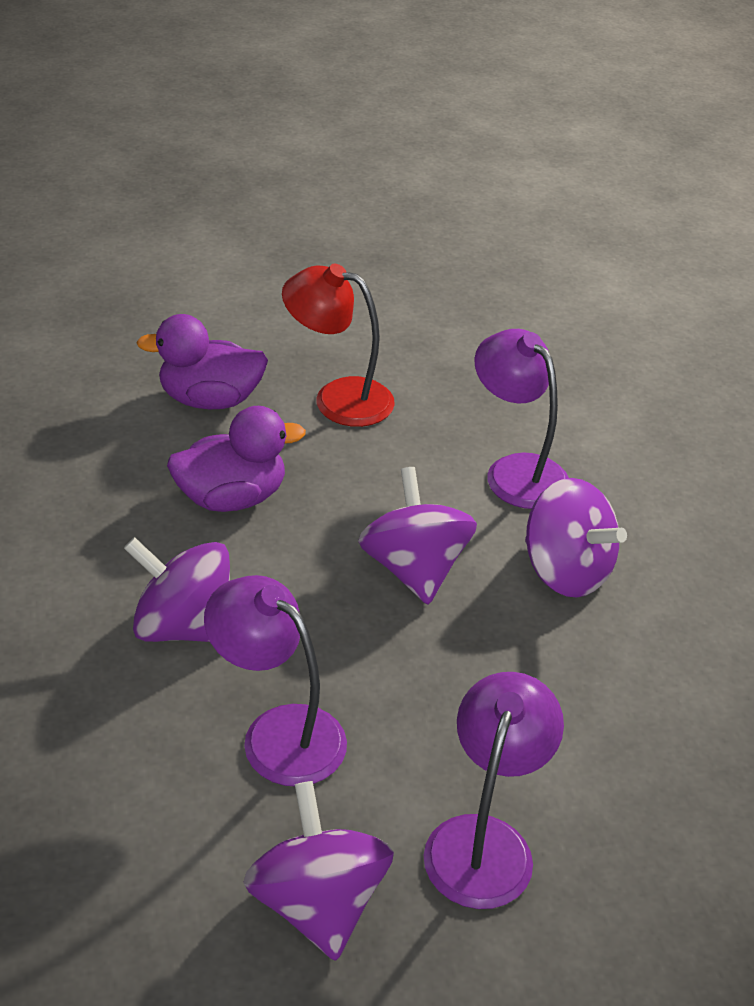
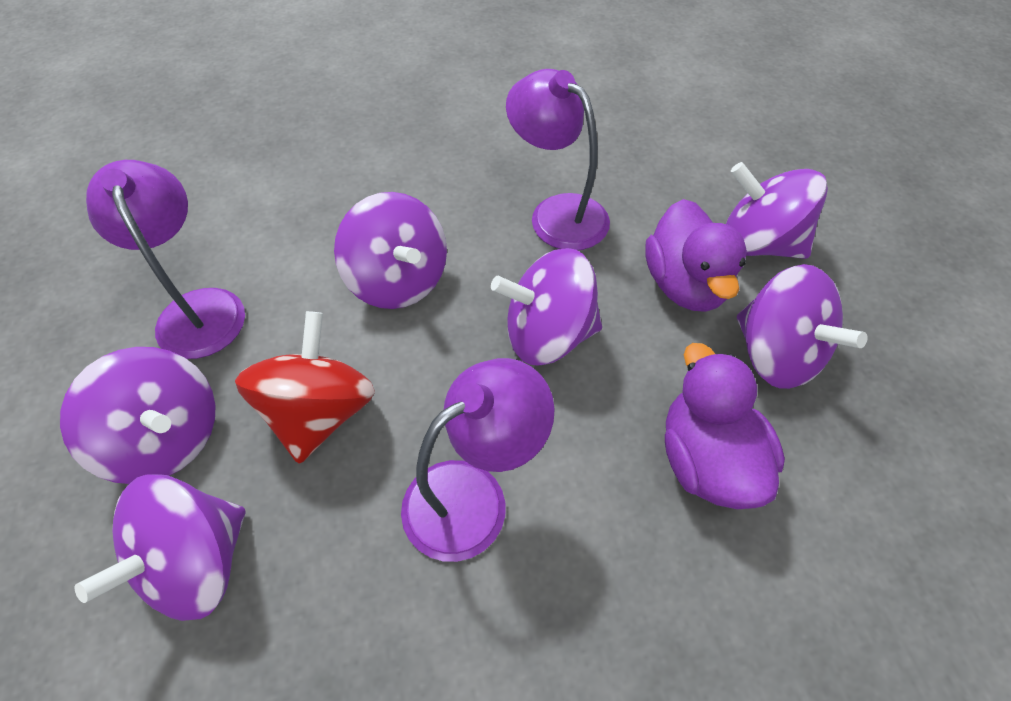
purple spinning top: [124,537,230,642] [244,781,394,961] [358,467,477,604] [525,478,627,597] = 4 -> [60,347,215,484] [75,474,246,621] [334,192,447,309] [491,248,602,365] [726,162,828,259] [737,264,867,389] = 6
red lamp: [282,264,395,427] = 1 -> none = 0
red spinning top: none = 0 -> [235,311,375,464] = 1

